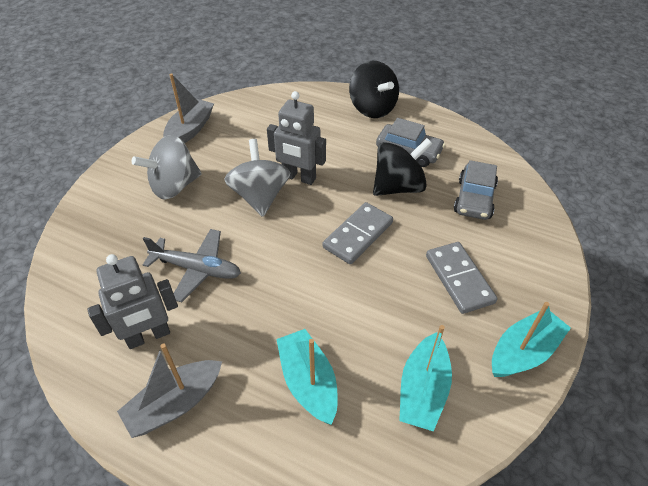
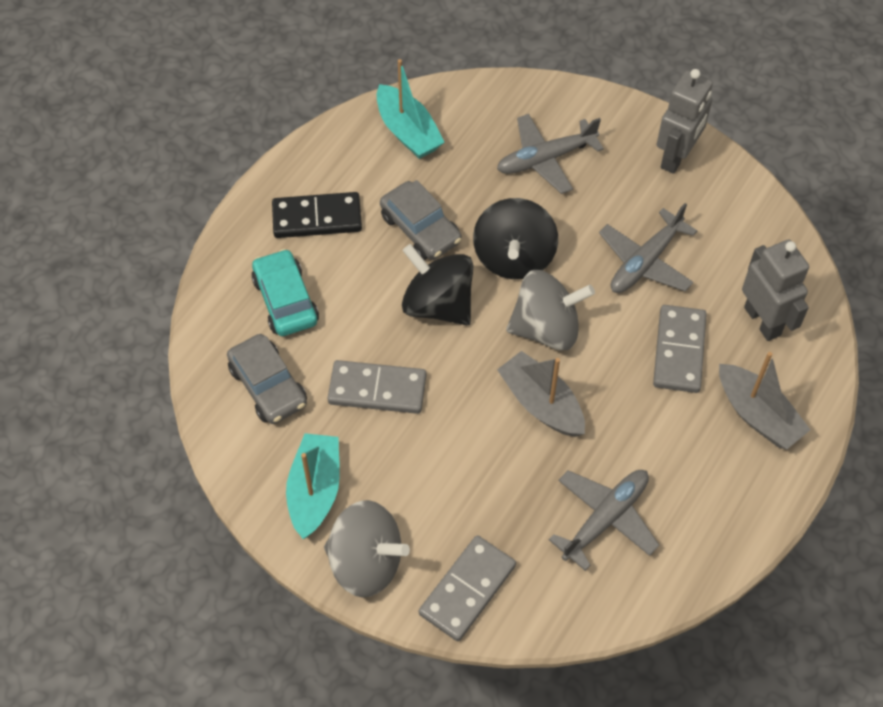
black domino: none = 0 -> [272,192,362,238] = 1
grey domino: [323,202,393,264] [426,242,497,314] = 2 -> [327,360,426,414] [419,535,516,641] [653,305,707,393] = 3
grey plane: [143,229,241,302] = 1 -> [497,114,604,194] [549,470,659,571] [599,203,697,293] = 3
turquoise boat: [276,329,338,425] [399,325,452,432] [492,302,571,377] = 3 -> [286,433,340,539] [377,59,445,159] = 2
turquoise car: none = 0 -> [251,249,319,336] = 1

